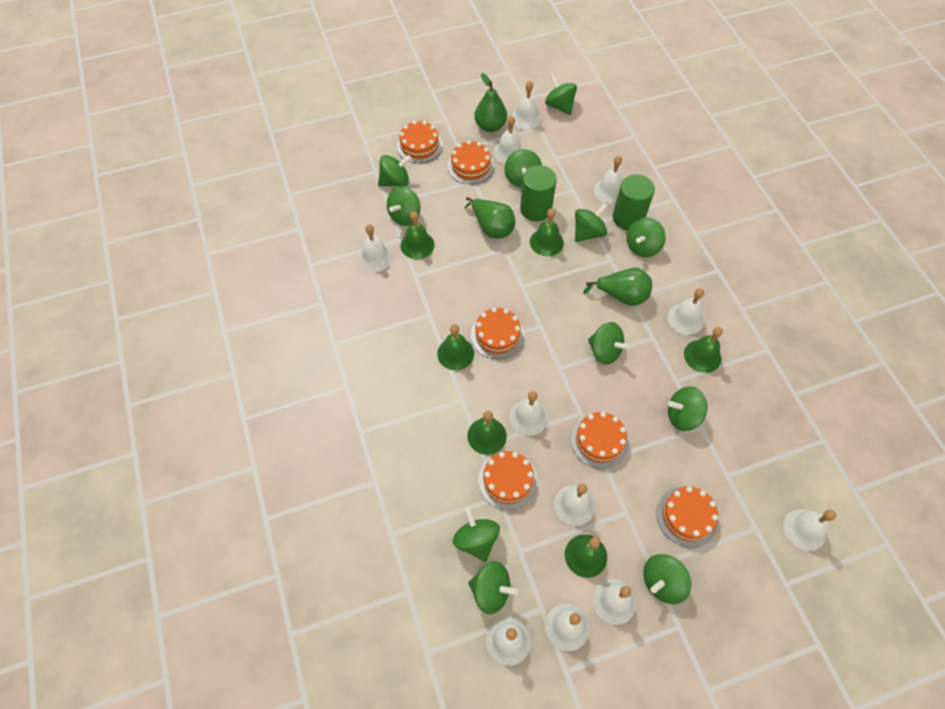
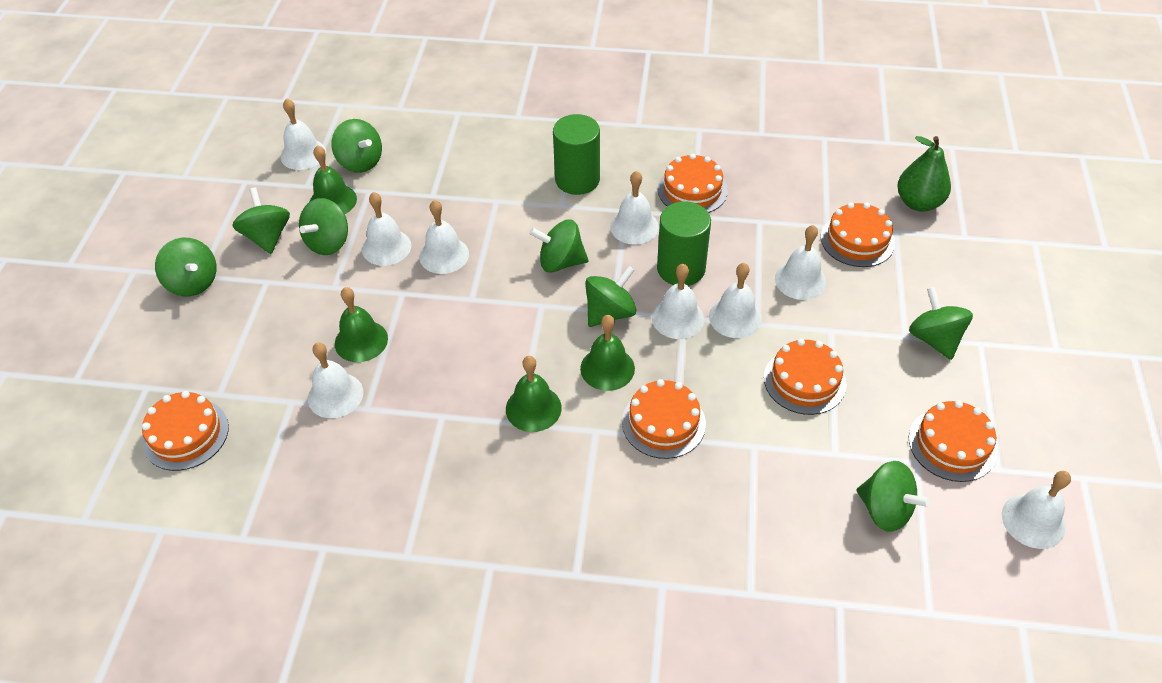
green bell: [400,211,435,259] [437,324,474,370] [467,411,507,455] [530,208,564,256] [565,534,607,578] [684,327,723,373] = 6 -> [310,145,357,214] [335,287,388,362] [506,356,562,432] [580,315,635,391] = 4
green pear: [465,197,515,238] [475,73,507,132] [583,268,652,306] = 3 -> [897,136,951,212] = 1
green spinning top: [378,155,412,187] [387,186,421,226] [453,508,500,562] [468,561,518,614] [504,149,542,187] [545,74,577,115] [575,203,608,242] [588,322,630,365] [627,217,666,257] [643,554,691,604] [668,386,707,431] = 11 -> [155,238,217,296] [232,188,290,254] [299,198,348,255] [331,119,382,173] [529,219,588,273] [585,266,636,327] [856,461,931,532] [909,287,973,360] = 8
white bell: [358,224,393,272] [486,617,531,666] [493,116,524,164] [509,391,548,436] [512,81,542,130] [545,604,590,651] [554,484,595,526] [592,579,636,625] [594,156,623,204] [668,288,704,335] [783,509,836,551] = 11 -> [281,98,326,170] [308,342,363,418] [362,192,411,266] [419,200,469,274] [610,171,659,245] [652,264,704,339] [709,263,762,338] [775,225,826,300] [1002,471,1071,549] = 9

